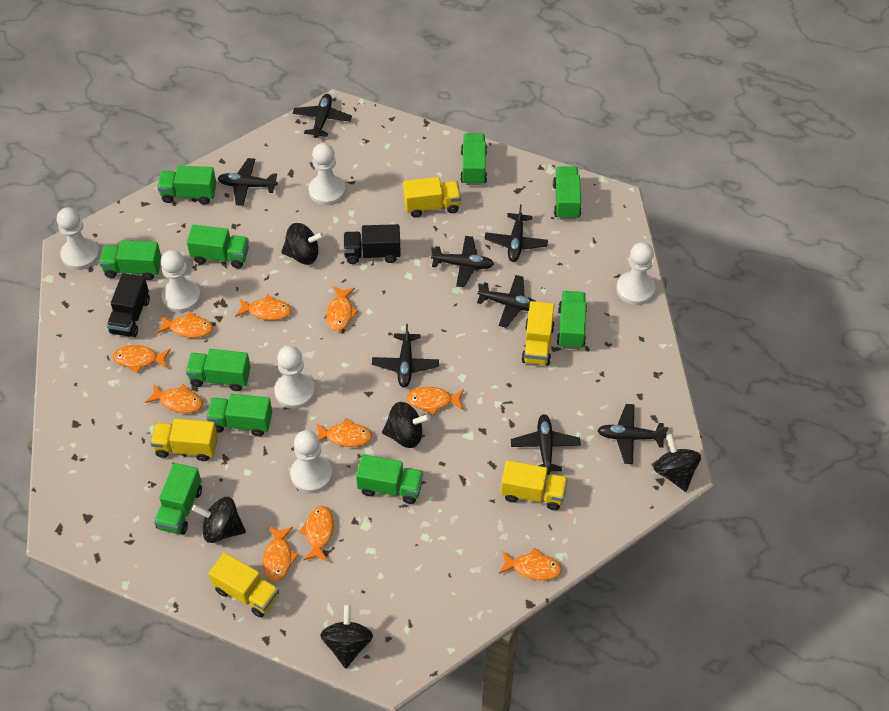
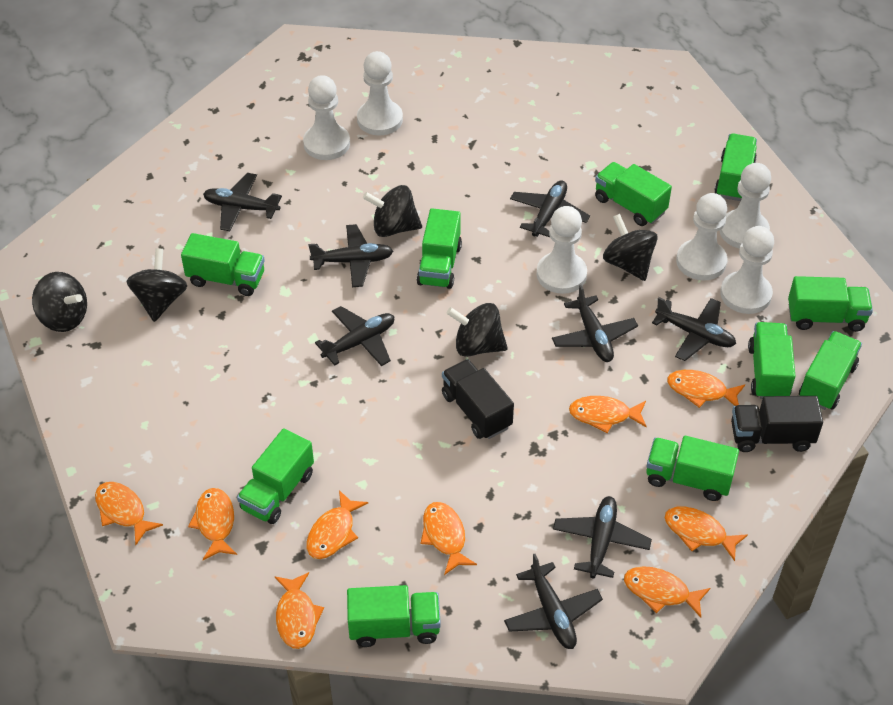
orange fish: [113,345,171,373] [145,384,203,413] [156,312,213,338] [235,295,292,320] [263,526,299,582] [299,506,334,562] [316,418,372,447] [326,286,359,331] [406,387,464,416] [499,548,562,581] = 10 -> [95,482,163,545] [188,488,237,560] [275,572,324,649] [307,490,368,559] [421,502,477,575] [569,396,647,433] [624,566,710,617] [665,506,748,561] [667,370,745,408] = 9
yellow truck: [150,419,218,461] [209,553,279,617] [403,177,461,218] [501,460,568,510] [521,301,554,365] = 5 -> none = 0

